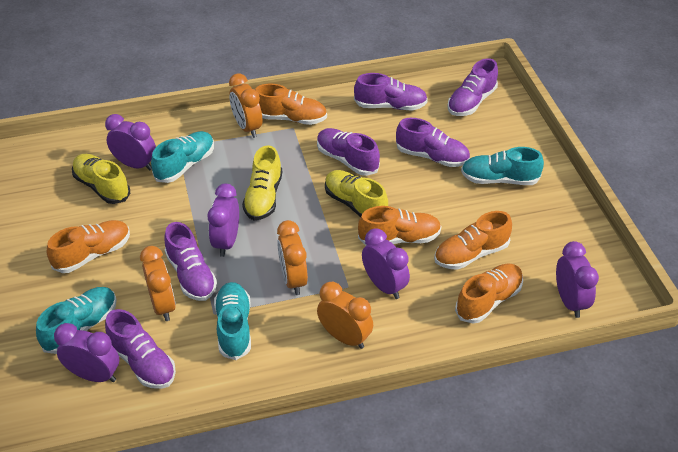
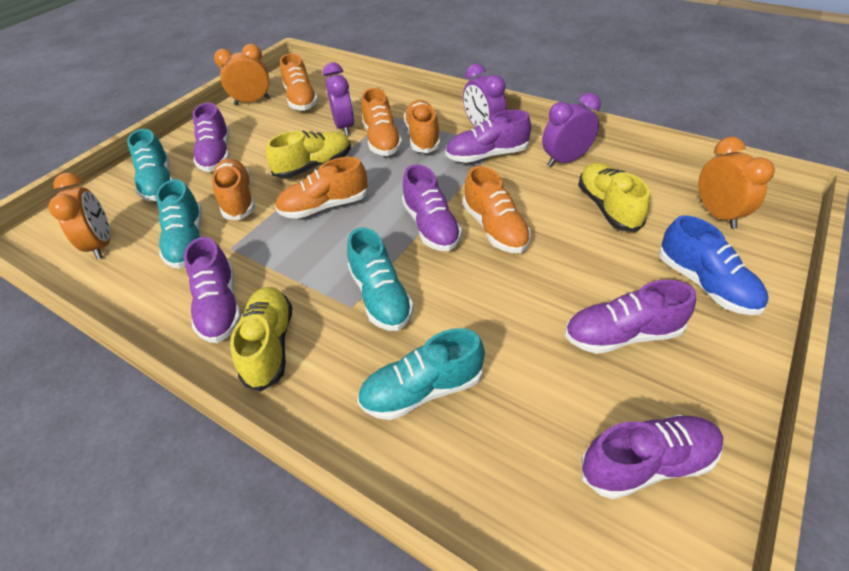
blue shoe: none = 0 -> [659,215,768,315] = 1
orange clock: [140,246,176,321] [229,73,262,138] [277,220,308,295] [317,282,373,349] = 4 -> [48,173,110,260] [214,44,270,105] [698,137,775,229] = 3
orange shoe: [47,220,130,273] [255,84,327,125] [358,206,441,246] [434,211,512,270] [455,263,523,324] = 5 -> [212,158,255,220] [275,157,368,219] [280,53,318,110] [361,88,402,156] [404,100,441,153] [463,166,531,253] = 6
purple clock: [54,323,119,382] [105,114,156,171] [207,184,239,257] [362,228,410,299] [556,241,599,318] = 5 -> [323,62,354,136] [463,63,506,127] [542,93,601,167] = 3

